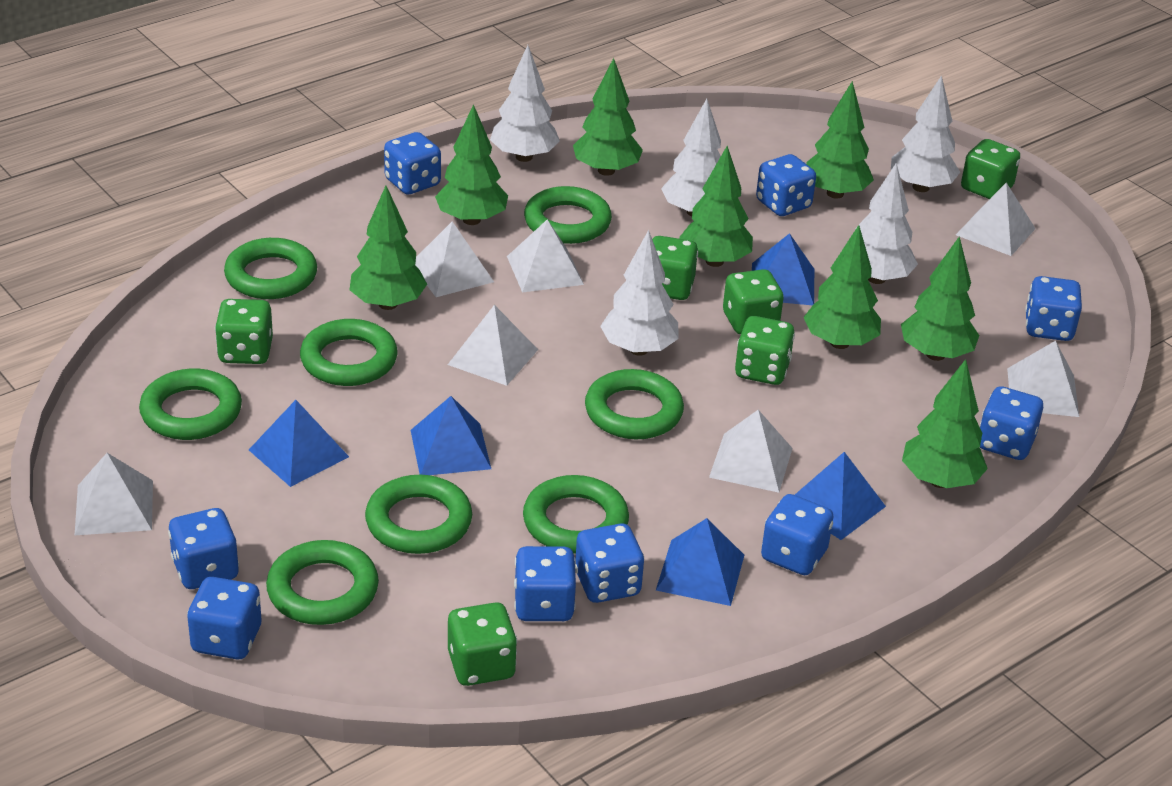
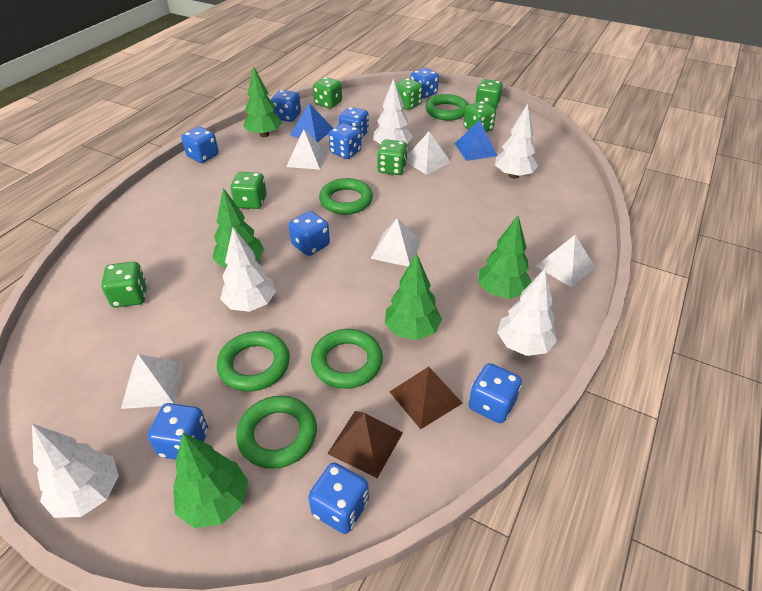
blue pyramid: [249,400,349,487] [411,396,491,475] [656,518,744,606] [752,233,814,305] [795,452,886,540] = 5 -> [290,103,333,142] [454,120,497,161] = 2
brown pyramid: none = 0 -> [327,411,403,478] [390,366,463,429] = 2
green dice: [215,299,273,364] [448,602,517,686] [652,236,698,300] [723,269,784,334] [735,316,795,385] [961,139,1020,199] = 6 -> [101,262,147,307] [230,172,267,209] [313,77,342,108] [377,139,408,175] [396,78,422,110] [463,101,496,132] [475,79,503,109] = 7
green ring: [139,368,242,440] [224,238,317,299] [266,540,379,625] [300,319,398,386] [365,475,472,554] [523,475,629,554] [524,186,612,244] [585,369,684,439] = 8 -> [217,331,290,392] [236,396,317,469] [311,329,383,389] [319,178,373,215] [425,94,469,121] = 5
green tree: [349,186,427,310] [435,104,508,225] [573,58,643,176] [679,146,753,267] [803,225,881,349] [806,81,874,199] [901,236,979,361] [902,359,988,488] = 8 -> [173,433,248,528] [213,188,264,268] [243,66,282,137] [385,253,442,340] [478,215,532,299] = 5
white pyramid: [75,453,153,535] [415,221,494,297] [448,305,538,386] [507,220,584,293] [709,410,793,493] [956,183,1036,256] [1007,341,1079,417] = 7 -> [121,354,183,409] [286,129,327,170] [370,218,421,267] [407,132,451,175] [536,235,595,288] = 5

